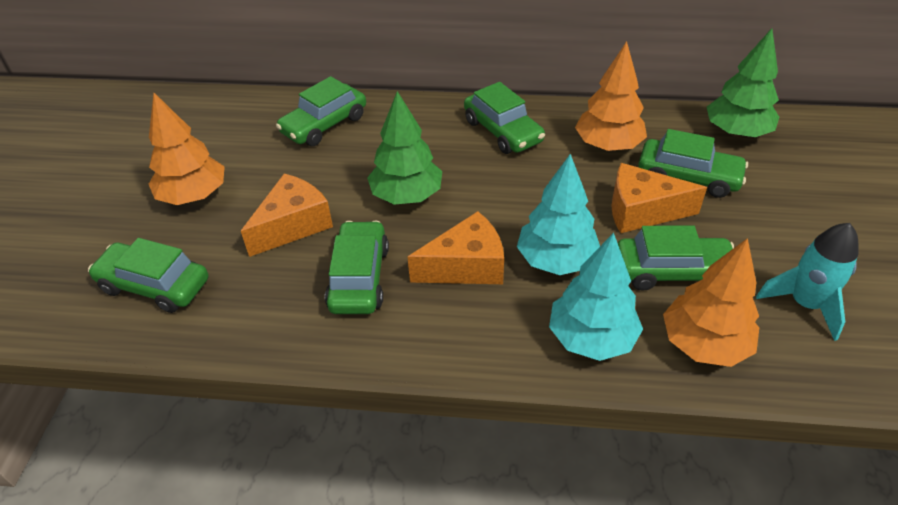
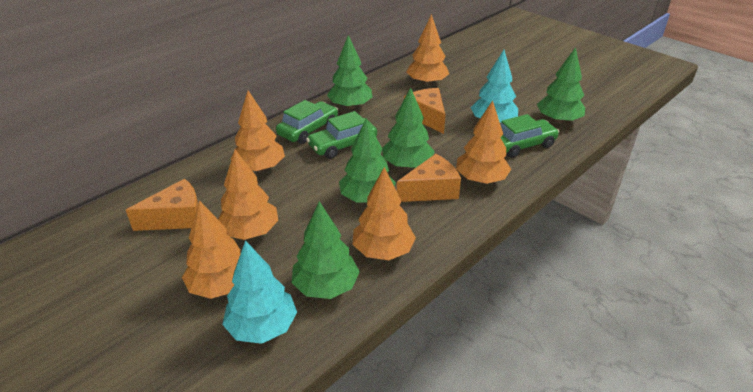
green car: [88,238,208,313] [276,76,366,146] [325,221,389,314] [464,82,545,154] [618,225,734,291] [638,129,748,198] = 6 -> [276,100,338,144] [306,111,377,159] [501,114,559,158] = 3
green tree: [367,91,442,204] [707,28,779,137] = 2 -> [292,201,360,299] [327,35,372,109] [339,118,396,203] [382,87,435,169] [537,47,585,123] = 5
orange tree: [149,93,225,205] [575,41,647,151] [663,238,759,367] = 3 -> [182,200,241,299] [218,150,278,240] [231,91,285,172] [352,167,416,260] [407,14,449,85] [456,100,511,184] = 6
turquoise rocket: [756,223,859,341] = 1 -> none = 0

